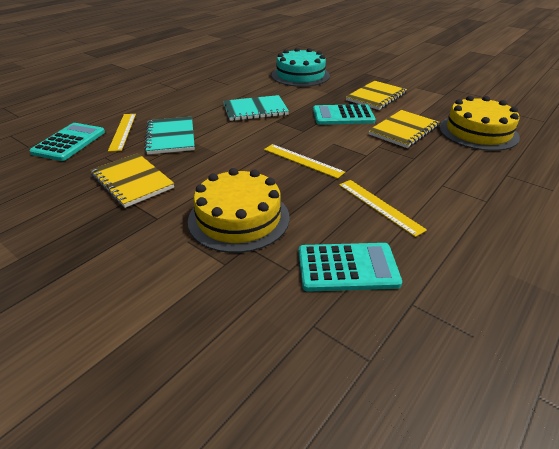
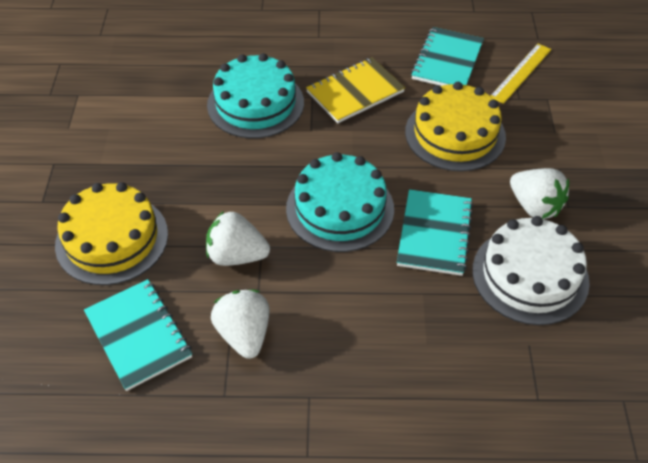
turquoise cake: [272,48,330,87] = 1 -> [207,53,304,138] [286,152,394,252] = 2
turquoise calculator: [29,123,105,161] [299,243,402,292] [313,104,376,125] = 3 -> none = 0
turquoise notebook: [144,117,195,155] [223,95,289,121] = 2 -> [84,279,192,391] [397,189,473,276] [411,27,484,86] = 3
white cake: none = 0 -> [472,216,590,325] = 1
white strawberry: none = 0 -> [206,211,270,266] [211,290,270,359] [510,168,569,219] = 3
yellow notebook: [91,153,174,208] [346,81,407,110] [368,110,440,148] = 3 -> [306,57,405,123] = 1
yellow ruler: [108,114,136,152] [264,144,345,179] [339,180,427,237] = 3 -> [491,44,552,104] = 1

